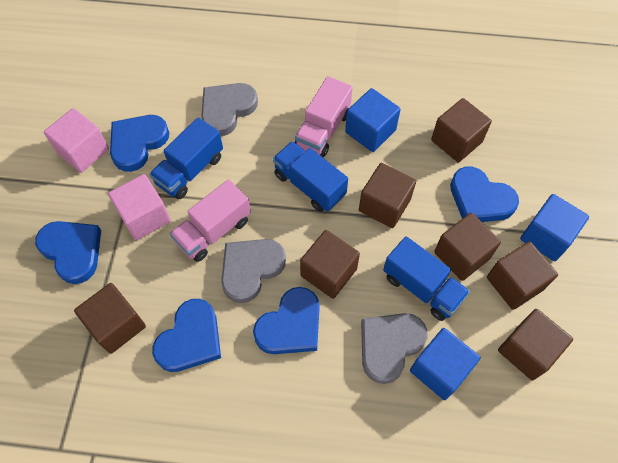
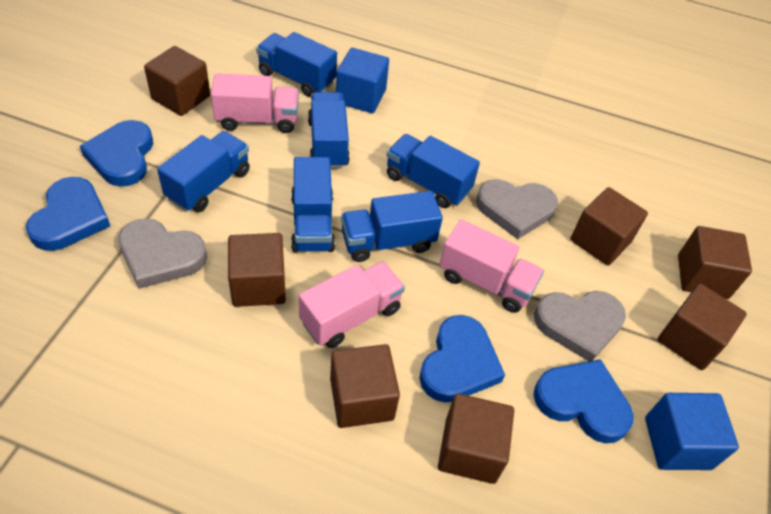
blue cube: [345,88,401,152] [410,328,481,400] [520,194,589,261] = 3 -> [336,48,389,113] [645,393,739,470] = 2
blue heart: [35,221,101,284] [110,115,169,172] [152,299,221,372] [253,287,320,354] [450,167,519,222] = 5 -> [26,177,110,251] [80,120,153,187] [419,315,505,403] [533,359,634,443] = 4
blue truck: [149,117,223,199] [273,141,348,212] [383,236,470,321] = 3 -> [157,131,250,212] [256,32,337,97] [291,157,335,252] [308,92,350,169] [341,191,443,262] [387,134,480,208] = 6
pink cube: [44,108,109,173] [108,174,171,240] = 2 -> none = 0
pink truck: [170,179,251,262] [295,76,353,157] = 2 -> [211,73,299,133] [299,261,405,348] [439,219,544,313] = 3

